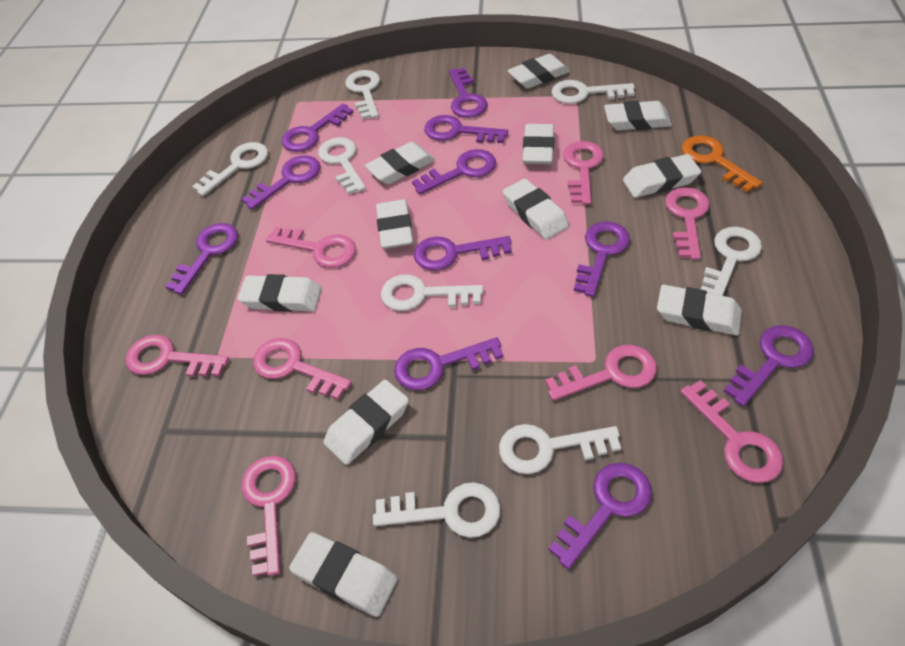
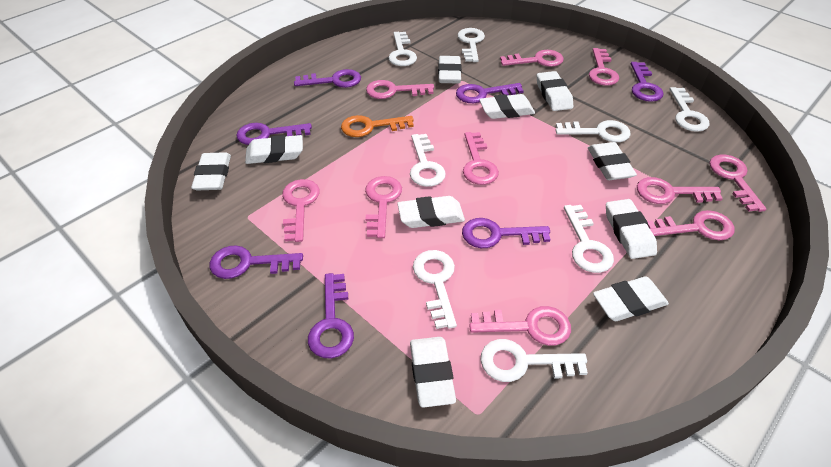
pink key: [126,335,229,377] [242,456,296,576] [253,338,352,400] [266,227,356,268] [545,345,657,401] [563,141,604,205] [665,187,710,260] [680,380,784,483] = 8 -> [282,179,320,242] [365,176,402,238] [366,80,434,99] [463,132,499,185] [469,306,571,346] [500,50,564,67] [589,48,619,86] [637,177,723,204] [647,210,734,241] [709,155,767,212] = 10
purple key: [165,223,238,295] [242,155,320,210] [281,104,354,152] [394,338,503,390] [412,149,496,194] [414,236,511,271] [424,115,508,143] [449,68,488,118] [548,463,652,569] [574,221,630,297] [723,325,814,406] = 11 -> [209,245,303,279] [236,123,312,145] [294,69,361,88] [308,273,354,359] [456,83,524,103] [462,218,551,248] [631,62,664,102] = 7
white eraser: [238,274,322,312] [289,532,398,617] [324,380,409,465] [365,142,435,184] [376,199,413,249] [503,179,569,239] [507,54,570,89] [523,124,555,164] [604,101,672,130] [623,154,701,198] [657,285,742,335] = 11 -> [191,152,231,191] [245,135,303,164] [397,196,465,228] [410,337,456,408] [438,56,462,83] [479,94,535,119] [537,71,573,111] [588,142,637,180] [593,276,669,321] [606,199,657,259] = 10

